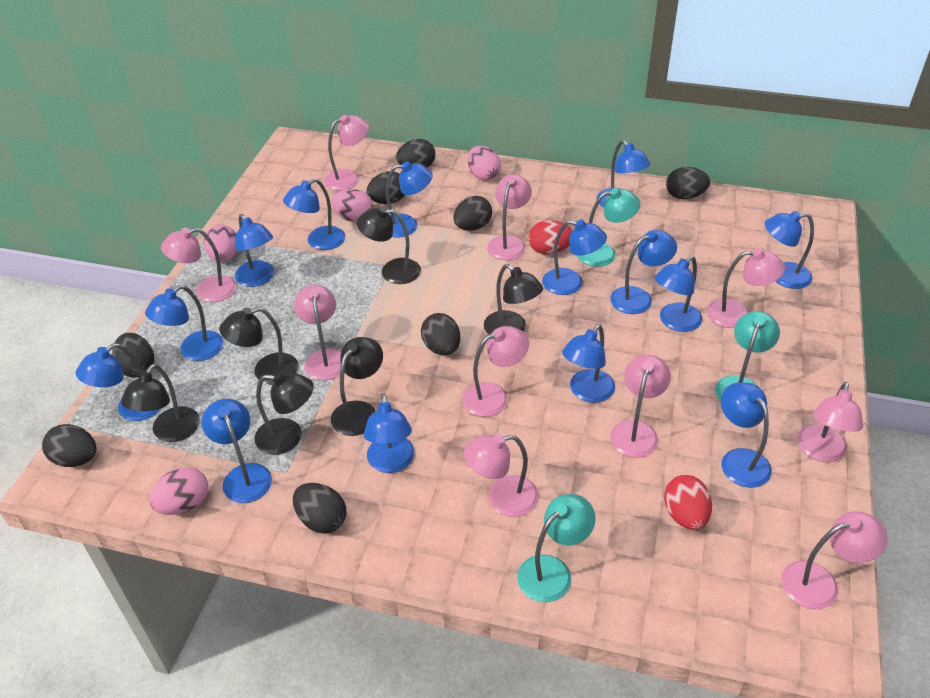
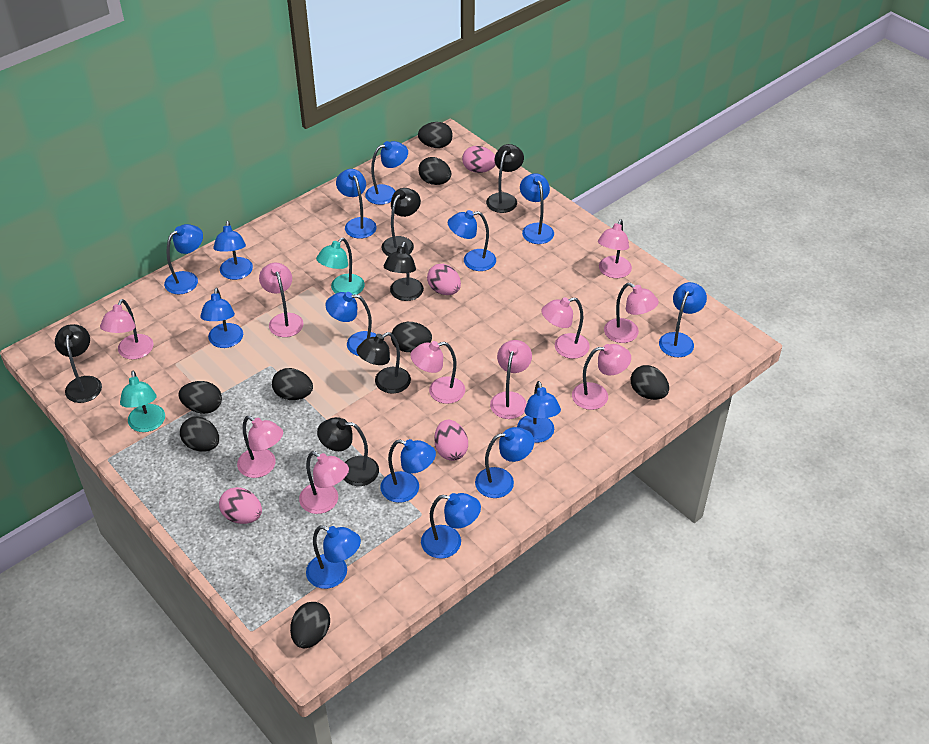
red egg: [528,220,573,255] [664,475,712,530] = 2 -> none = 0
turquoise lamp: [517,494,595,602] [577,188,640,267] [715,311,780,401] = 3 -> [120,371,165,432] [316,238,365,295] = 2

